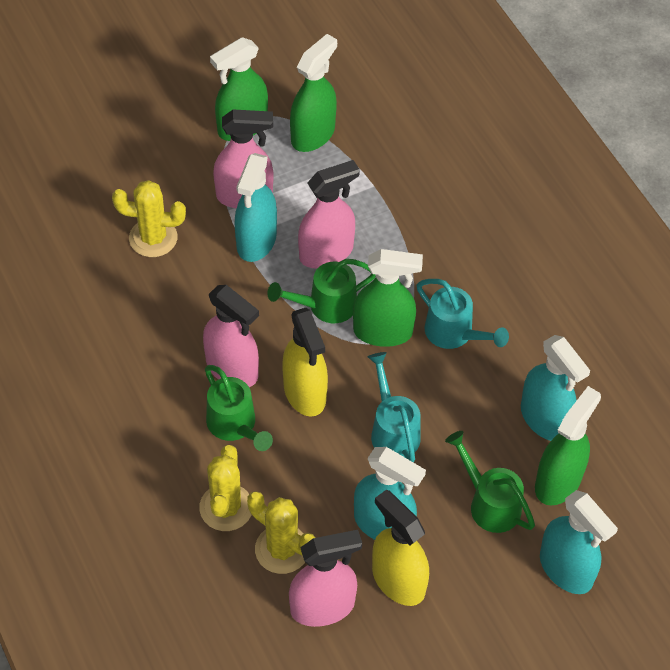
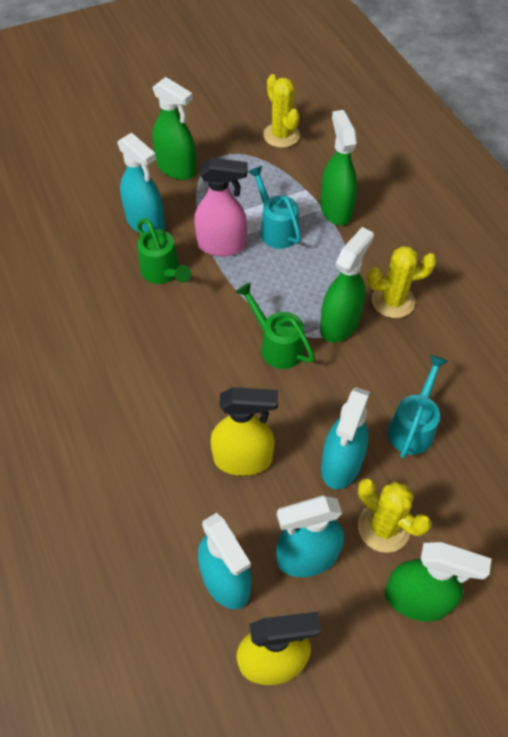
green watering can: [205,365,273,451] [267,259,376,323] [445,431,535,533] = 3 -> [137,218,191,284] [236,283,315,369] = 2
pink spray bottle: [203,285,259,387] [213,109,273,209] [289,530,362,627] [298,160,360,269] = 4 -> [194,158,248,256] = 1

